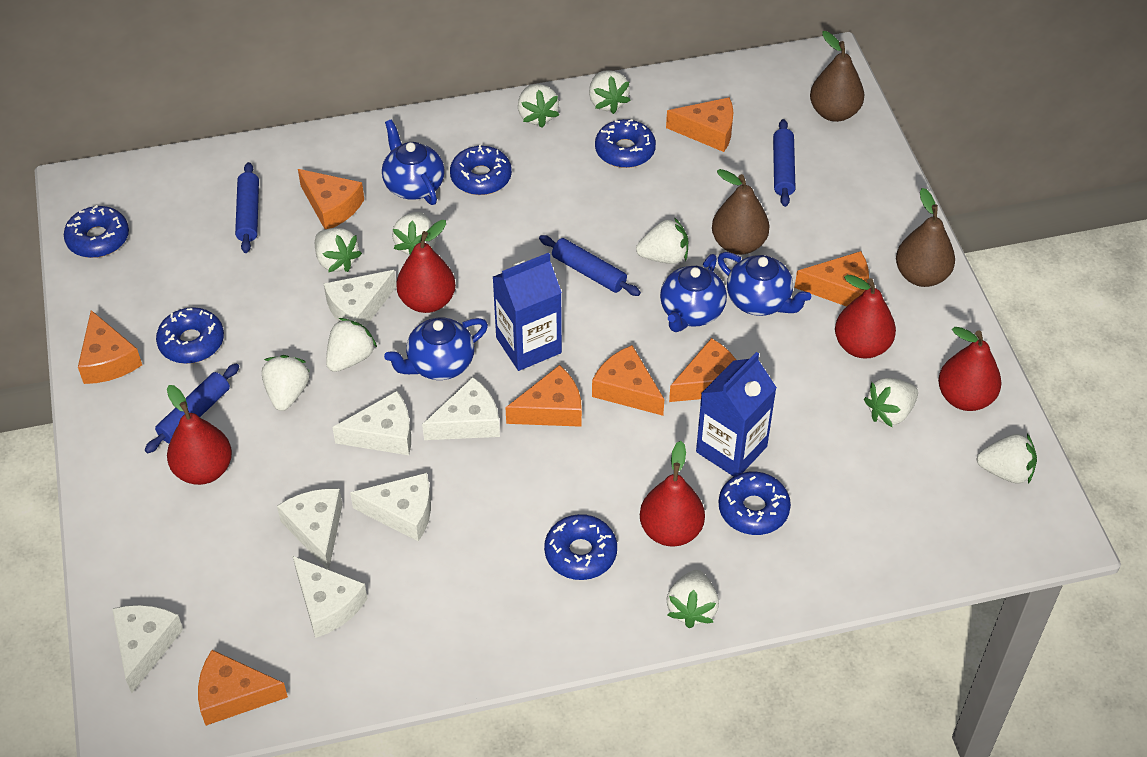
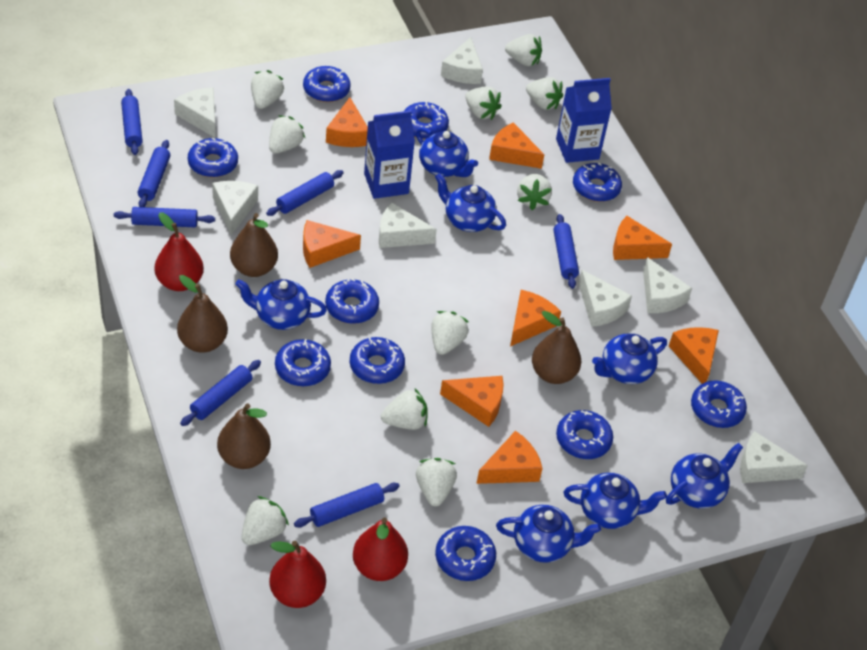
blue donut: [64,205,129,258] [156,307,224,364] [450,144,512,195] [544,514,617,580] [595,119,656,168] [719,472,791,535] = 6 -> [188,138,238,177] [275,339,331,387] [303,66,351,102] [325,279,379,324] [349,337,405,384] [404,101,449,139] [435,526,496,581] [556,410,613,459] [573,163,622,202] [691,381,747,428] = 10
blue rolling pin: [145,363,239,453] [235,162,259,253] [539,235,641,296] [773,119,796,207] = 4 -> [114,207,215,227] [121,89,143,155] [138,140,170,207] [180,360,261,426] [266,170,344,216] [294,483,400,527] [553,214,579,289] = 7
blue teapot: [382,119,445,205] [384,318,488,380] [660,254,727,332] [718,252,811,316] = 4 -> [235,279,327,330] [416,127,478,177] [435,173,506,232] [496,505,601,563] [563,473,667,529] [592,333,667,384] [666,443,743,509] = 7
brown pear: [712,169,769,255] [810,31,864,122] [896,188,955,287] = 3 -> [177,275,228,353] [217,403,271,469] [230,213,278,277] [532,311,581,384] = 4
red pear: [167,385,232,485] [396,220,456,313] [640,441,705,547] [835,275,896,359] [938,327,1002,411] = 5 -> [155,212,204,291] [269,541,326,608] [353,518,408,581] = 3

